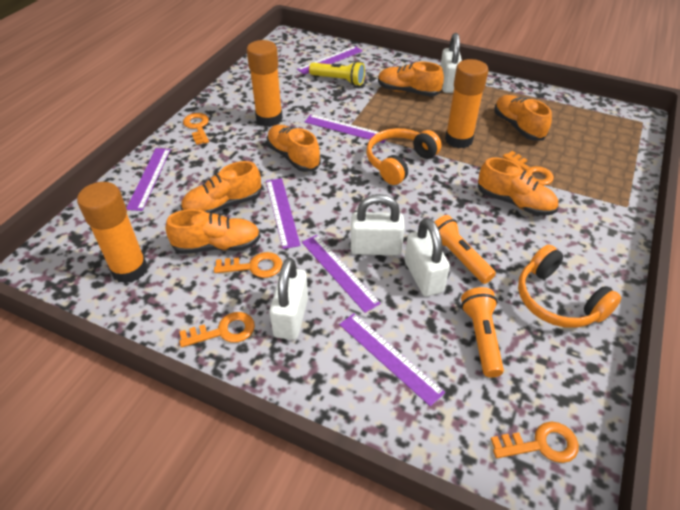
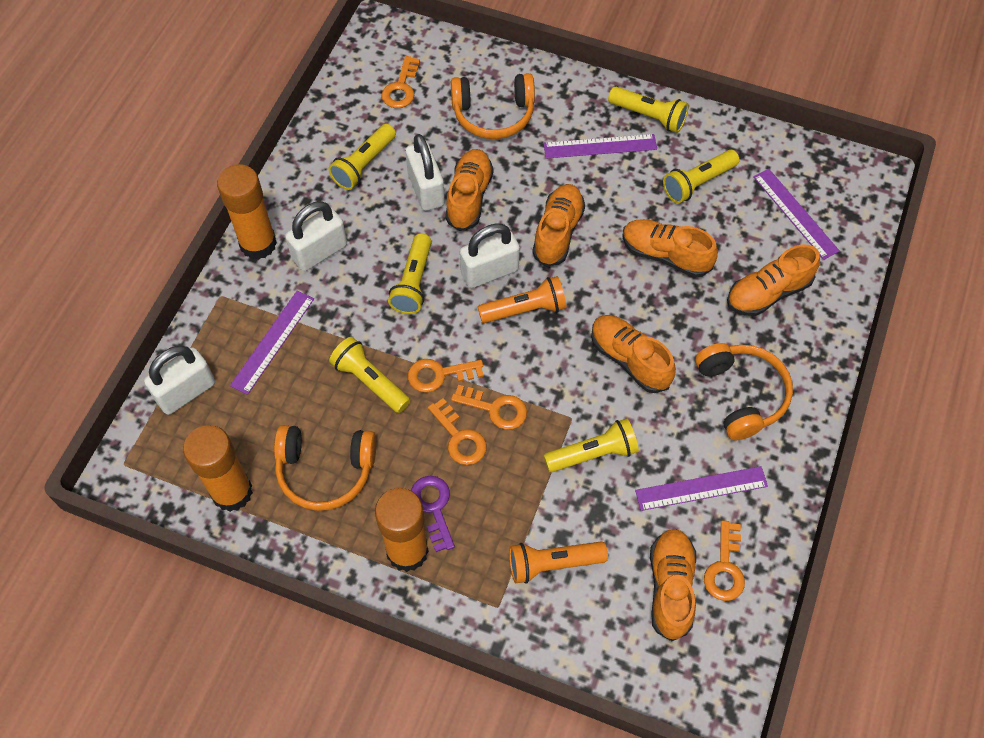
orange headphones: [366,128,441,185] [518,245,621,328] = 2 -> [274,425,376,511] [451,73,535,139] [695,343,793,440] = 3
purple key: none = 0 -> [411,476,455,552] = 1
purple ruler: [127,148,171,211] [266,178,301,249] [297,46,363,75] [302,235,381,313] [305,114,386,143] [339,313,445,407] = 6 -> [230,290,314,395] [544,134,657,159] [635,466,768,511] [753,169,840,260] = 4
yellow flashlight: [309,61,365,86] = 1 -> [328,124,396,190] [329,337,410,413] [388,233,432,314] [544,418,639,472] [608,87,689,133] [663,150,739,203] = 6

